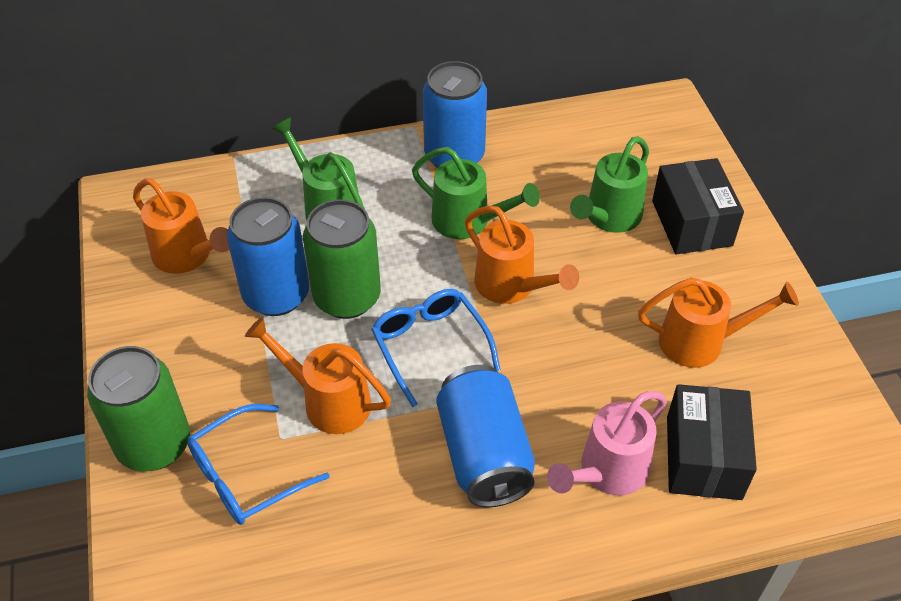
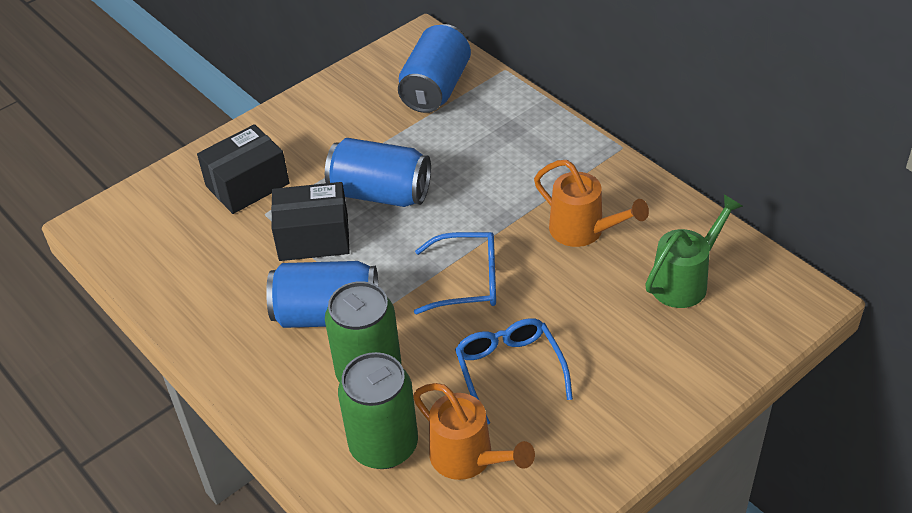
green watering can: [272,117,365,220] [412,147,540,239] [570,136,649,233] = 3 -> [645,195,743,308] = 1
orange watering can: [133,179,229,274] [245,317,391,434] [465,206,579,304] [638,278,799,368] = 4 -> [413,383,535,480] [534,160,649,247] = 2
pink watering can: [547,391,667,495] = 1 -> none = 0

